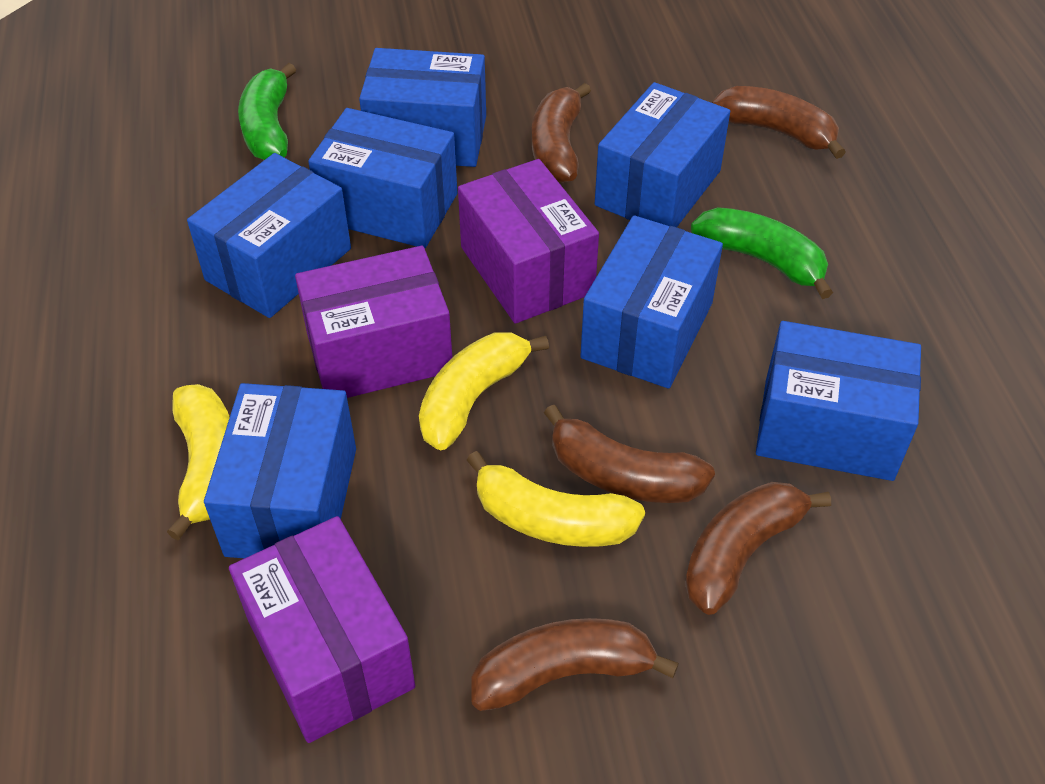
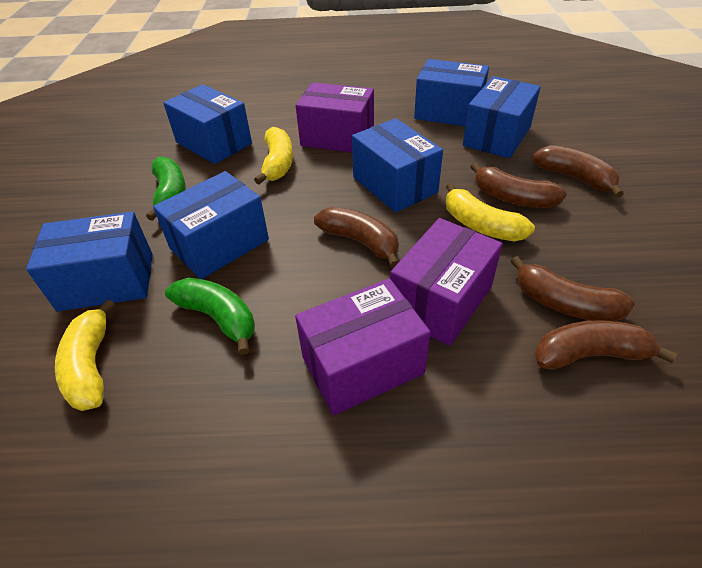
blue box: [187,153,351,318] [204,383,356,558] [308,108,457,248] [359,48,486,167] [580,216,723,388] [595,82,730,227] [756,321,921,481] = 7 -> [26,212,153,311] [153,171,269,279] [163,84,252,164] [352,118,443,212] [414,59,489,126] [463,76,541,158] = 6

